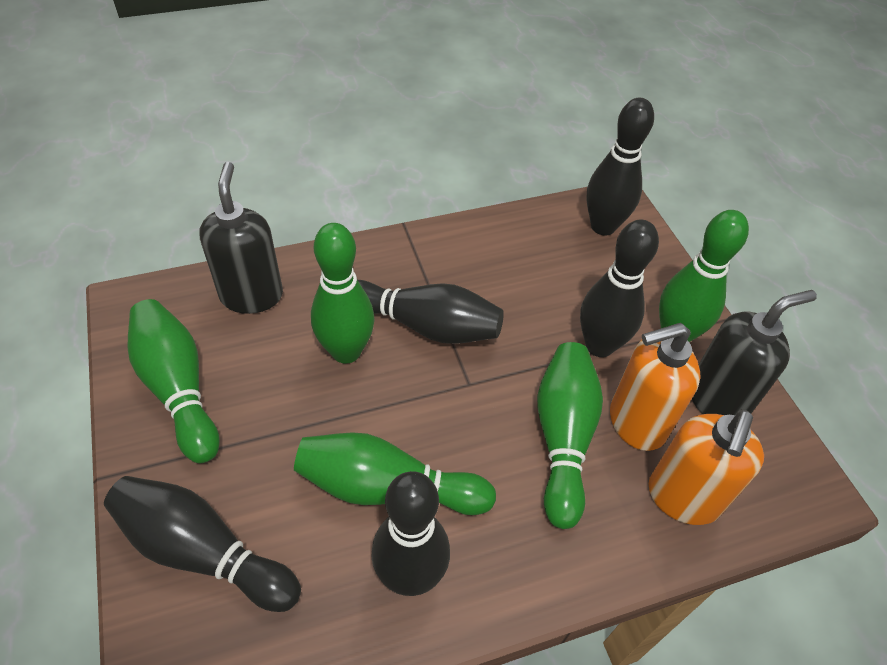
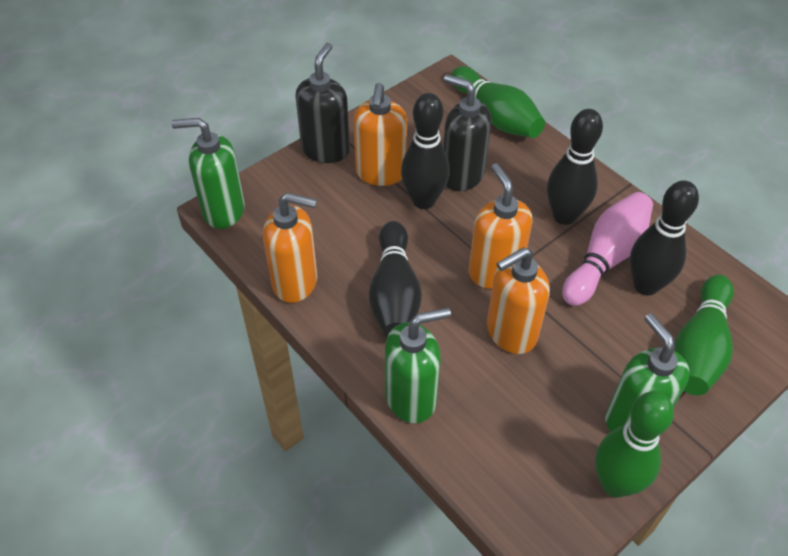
black bowling pin: [104,476,301,612] [358,280,504,344] [371,471,450,596] [580,220,659,357] [586,98,654,235] = 5 -> [369,221,422,337] [401,93,450,209] [547,109,603,225] [630,180,699,296] = 4
green bowling pin: [128,299,220,463] [294,432,496,515] [311,223,375,364] [537,342,603,529] [659,210,749,342] = 5 -> [451,66,545,138] [595,391,674,498] [674,275,734,396] = 3
green soap dispenser: none = 0 -> [171,118,245,229] [385,308,451,423] [605,313,689,432] = 3
orange soap dispenser: [610,323,700,451] [649,409,764,525] = 2 -> [263,193,317,303] [353,83,407,186] [469,163,532,289] [487,247,550,354] = 4
pink bowling pin: none = 0 -> [562,192,653,306] = 1

